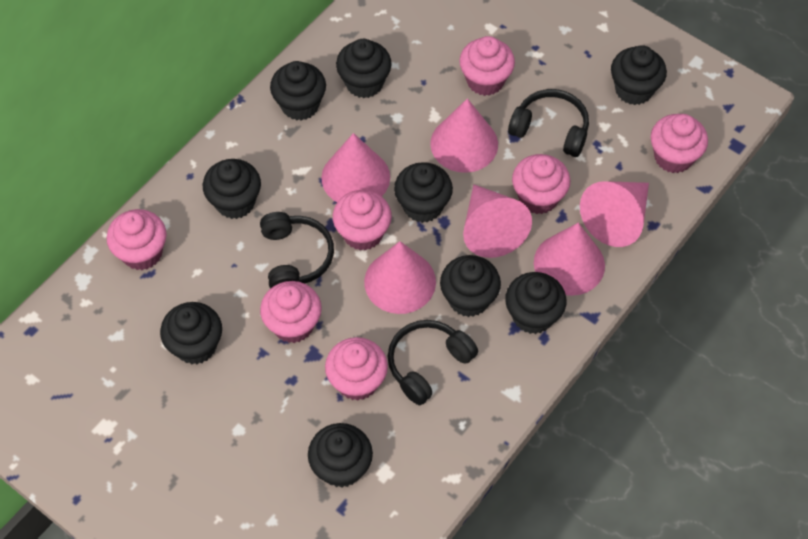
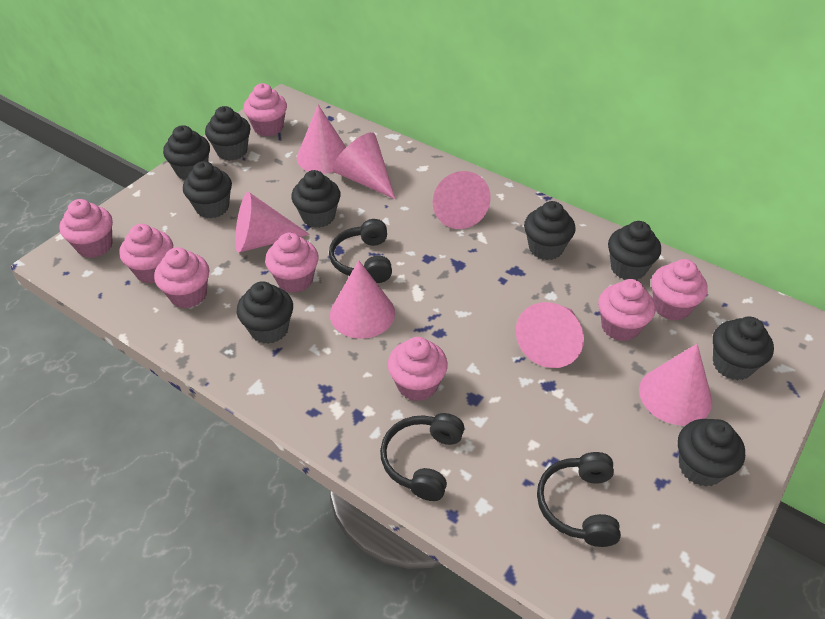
pink cone: [321,133,390,202] [364,241,436,314] [430,98,498,173] [463,184,532,258] [534,223,605,296] [580,181,649,247] = 6 -> [235,192,310,253] [297,105,346,174] [330,260,395,339] [333,132,396,199] [432,171,491,229] [516,302,584,368] [639,344,712,426] = 7
pink cupcake: [107,209,167,270] [260,281,322,343] [325,337,388,401] [333,190,392,251] [459,36,515,96] [512,154,570,214] [651,114,708,173] = 7 -> [59,199,113,258] [119,224,173,284] [154,247,209,308] [243,83,287,136] [265,233,319,293] [388,337,448,401] [598,279,655,341] [651,259,708,321] = 8

